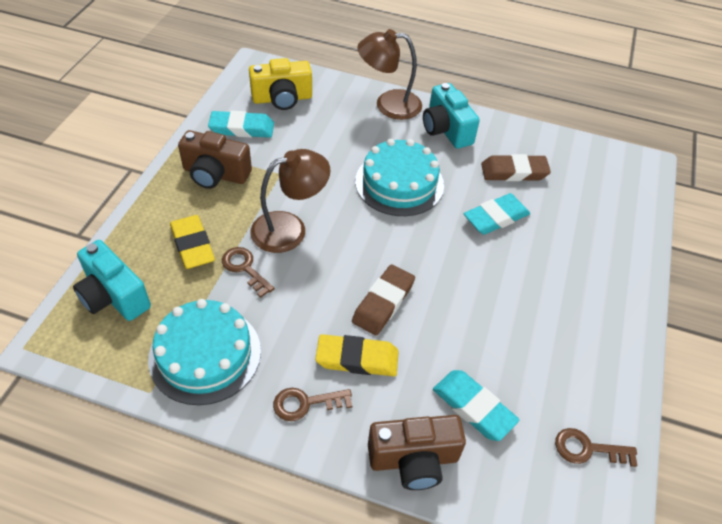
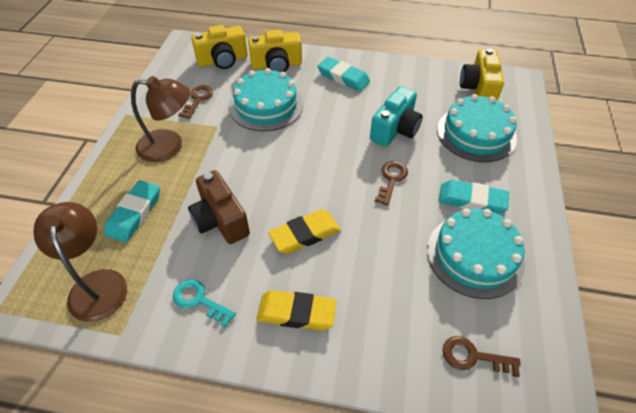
brown camera: [178,130,252,189] [368,415,466,490] = 2 -> [188,170,250,244] = 1
brown eraser: [352,264,415,336] [481,154,551,181] = 2 -> none = 0
turquoise cake: [148,299,261,405] [355,139,444,216] = 2 -> [229,68,303,131] [427,208,525,299] [437,94,517,162] = 3
turquoise camera: [73,240,151,321] [423,83,480,149] = 2 -> [370,86,422,147] = 1
turquoise key: none = 0 -> [173,279,236,327] = 1
yellow camera: [249,58,312,110] = 1 -> [191,25,248,69] [248,30,302,72] [460,48,504,100] = 3

